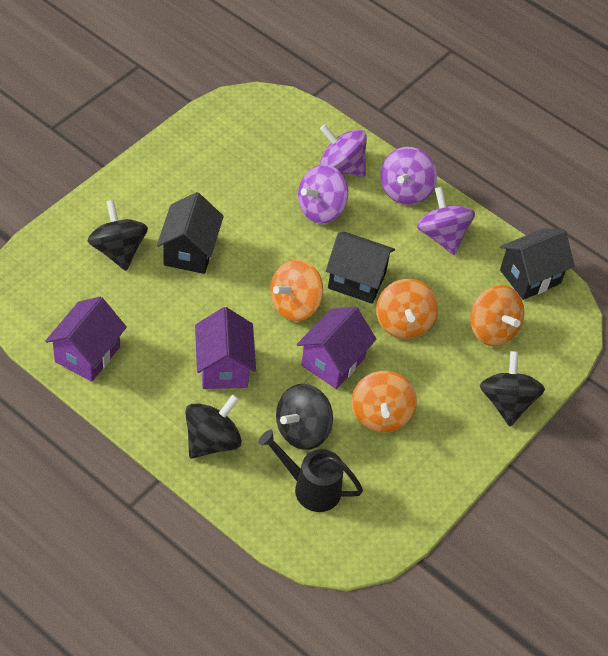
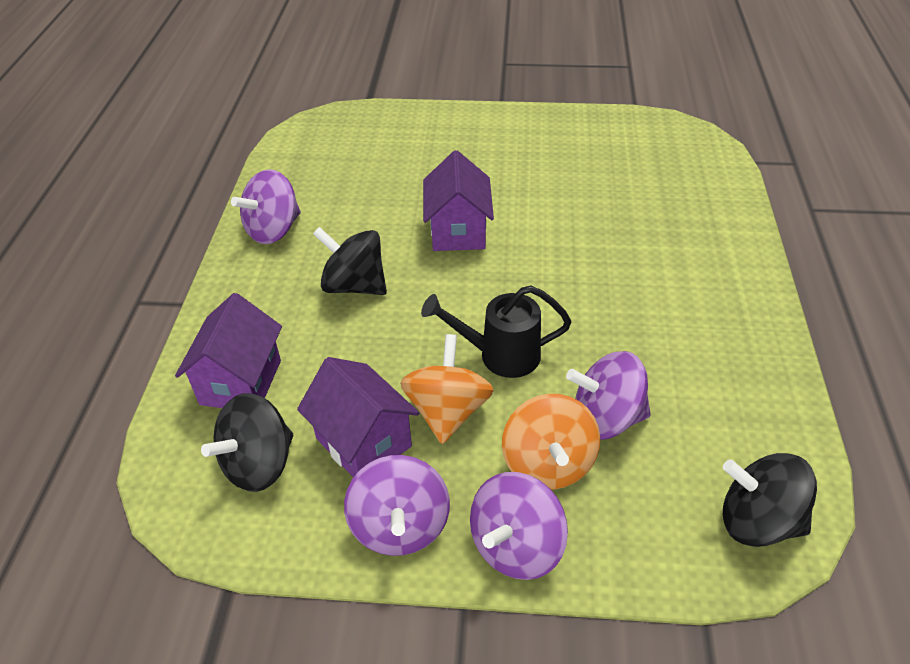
black house: [157,192,224,274] [326,232,395,304] [500,228,575,300] = 3 -> none = 0
black spinning top: [88,200,148,271] [185,394,242,459] [276,384,333,450] [480,351,545,426] = 4 -> [201,393,293,492] [313,227,387,295] [723,453,817,547] = 3
orange spinning top: [270,259,323,321] [351,371,417,432] [376,279,438,339] [470,285,525,346] = 4 -> [400,334,494,444] [502,394,600,490] = 2

